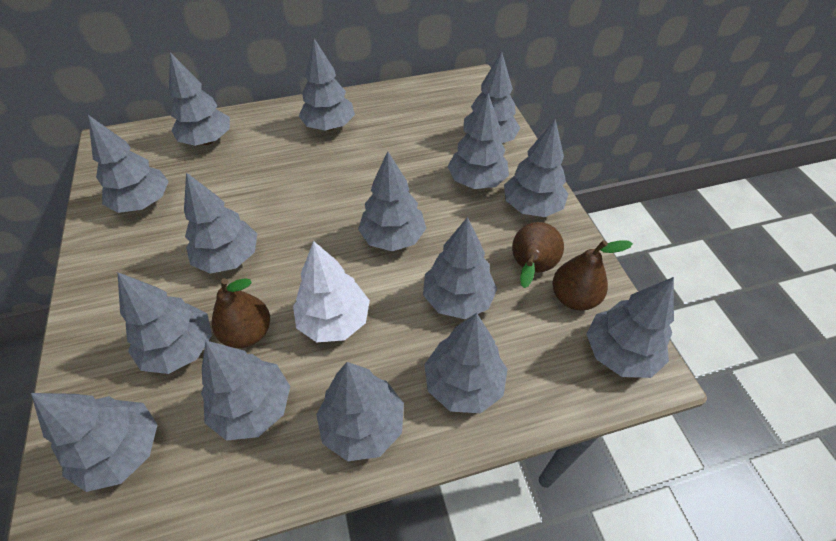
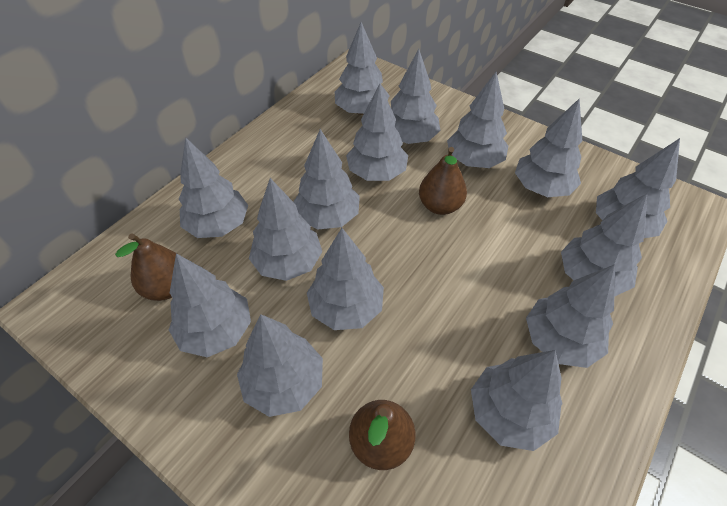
white tree: [293,241,370,342] = 1 -> none = 0

